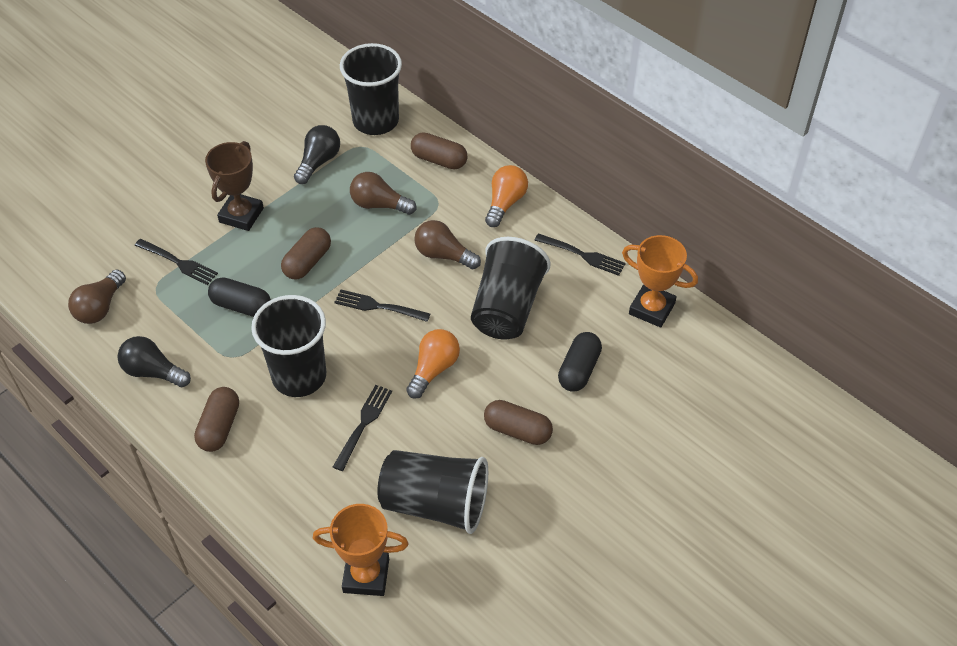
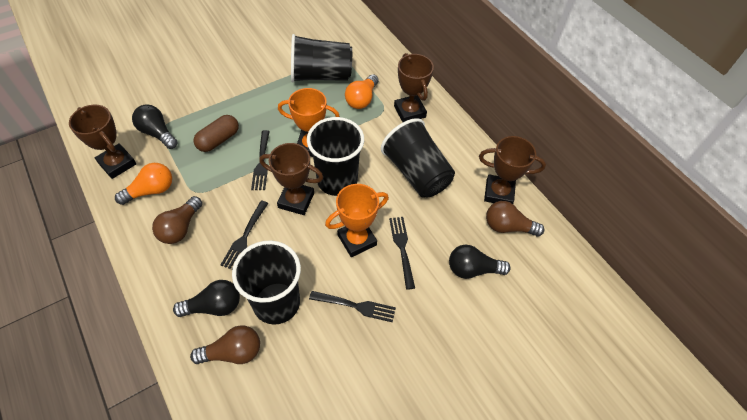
black capsule: [208,277,271,317] [558,332,602,392] = 2 -> none = 0
black light bulb: [117,336,191,387] [294,125,340,184] = 2 -> [132,104,178,149] [173,280,240,317] [449,244,511,279] = 3
brown capsule: [194,387,239,452] [281,227,331,280] [411,132,467,169] [484,400,553,445] = 4 -> [194,115,239,152] = 1
brown trophy: [205,141,264,231] = 1 -> [69,105,136,179] [259,143,323,215] [394,53,434,122] [479,136,546,204] = 4

